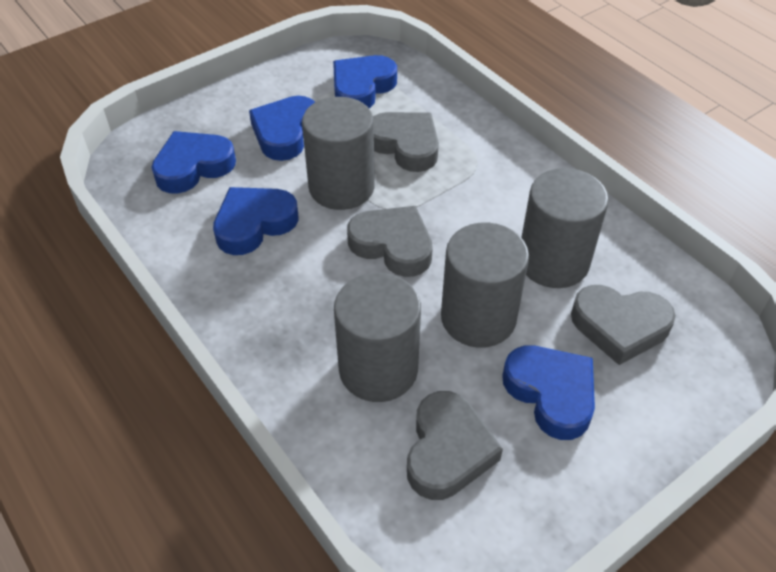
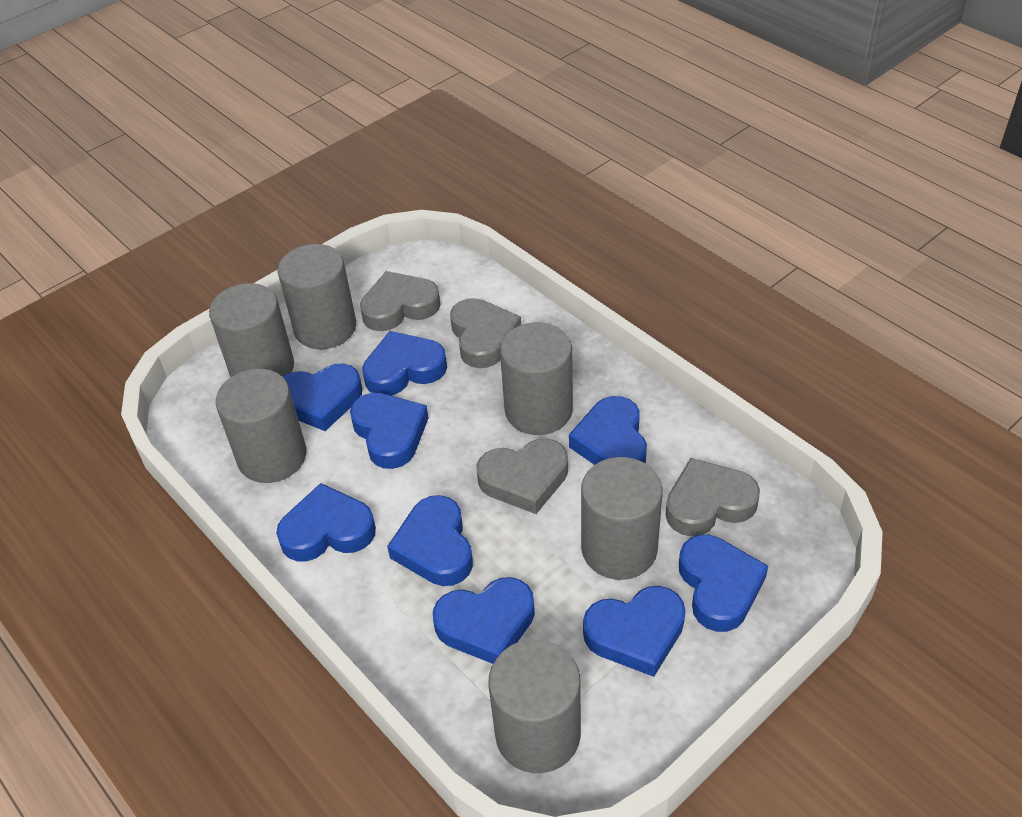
blue heart: [151,131,236,193] [213,187,299,255] [249,96,315,161] [333,55,397,108] [502,345,595,440] = 5 -> [276,483,376,561] [283,364,362,431] [350,393,429,469] [362,331,447,395] [387,495,473,586] [433,577,535,664] [569,396,647,465] [583,586,686,677] [679,535,768,632] = 9
grey cylinder: [302,97,375,210] [334,273,421,402] [441,222,529,348] [521,168,609,288] = 4 -> [209,283,294,377] [216,369,306,483] [278,244,356,349] [488,639,581,773] [500,322,573,435] [581,457,663,580] = 6

